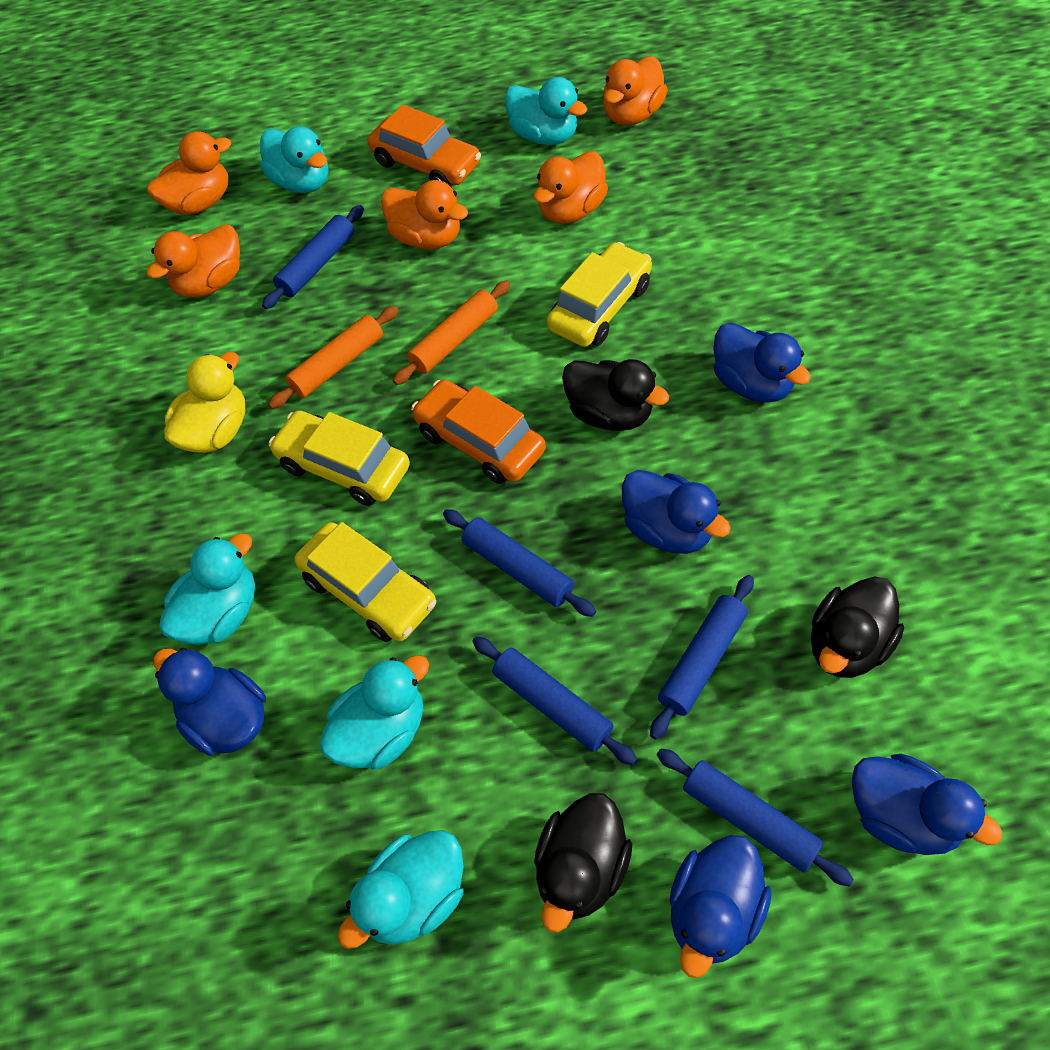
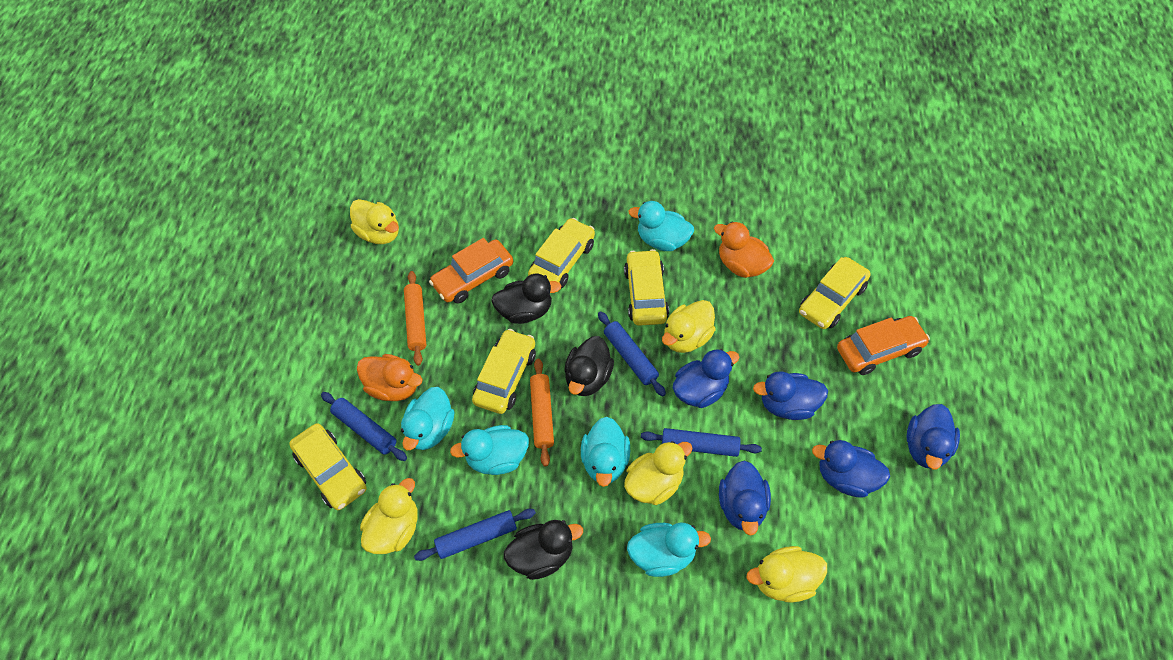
blue rolling pin: [262,205,364,309] [443,509,596,617] [472,636,637,765] [650,575,754,739] [657,749,854,887] = 5 -> [321,392,407,461] [414,509,536,561] [598,311,666,396] [641,428,762,457] = 4
orange duck: [146,224,240,298] [147,131,231,215] [381,180,468,249] [533,151,608,224] [603,56,668,126] = 5 -> [357,354,423,401] [714,222,774,278] = 2
yellow car: [269,410,410,506] [295,522,436,642] [547,242,652,347] = 3 -> [289,423,367,510] [472,329,536,414] [528,218,595,288] [624,249,669,326] [799,257,870,329] = 5
yellow duck: [164,352,245,453] = 1 -> [350,199,399,244] [360,478,418,554] [624,441,692,505] [662,300,716,353] [747,546,827,603] = 5

